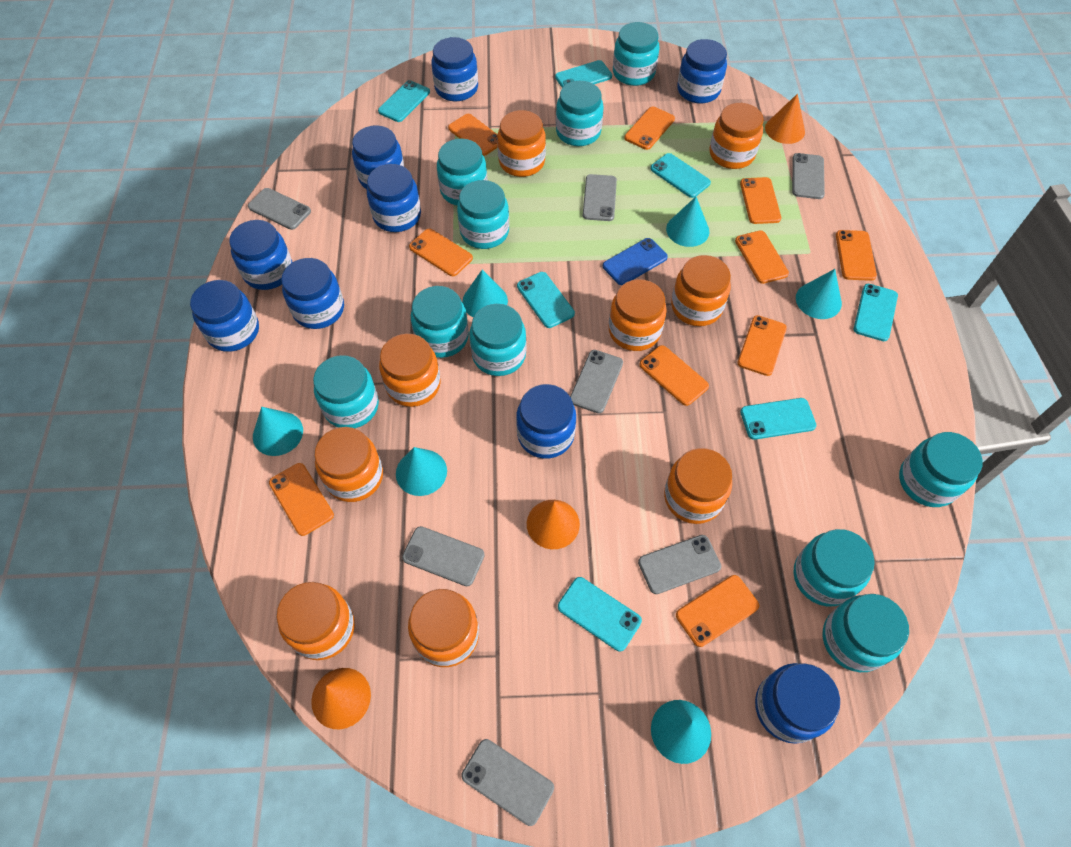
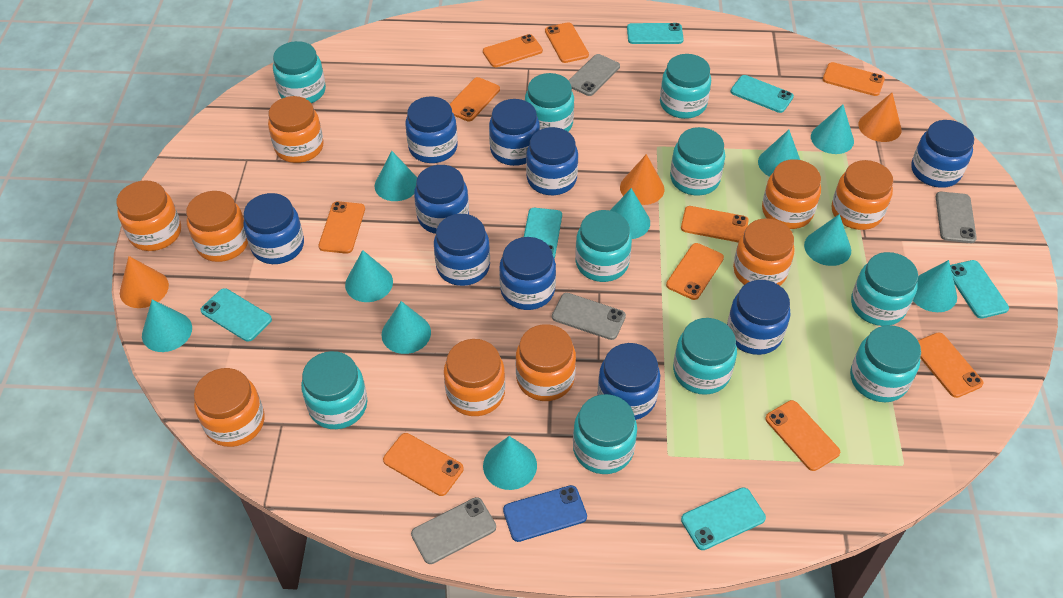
blue jar: [190,280,259,352] [229,220,293,290] [281,258,344,329] [352,126,405,189] [367,164,421,232] [432,37,478,101] [516,384,576,459] [677,39,727,103] [755,663,840,744] = 9 -> [243,193,304,264] [406,96,458,163] [414,165,469,234] [434,214,490,286] [489,99,540,166] [499,237,556,310] [526,127,578,195] [598,343,660,420] [727,280,791,355] [911,120,974,188] = 10
grey phone: [248,188,311,230] [402,526,485,586] [461,739,554,826] [570,350,623,413] [583,174,617,221] [638,535,721,594] [792,153,825,199] = 7 -> [411,497,496,564] [552,293,626,340] [568,54,620,96] [936,192,977,243] = 4
turquoise cone: [253,407,303,456] [396,447,447,496] [462,269,508,318] [651,700,711,764] [666,197,709,247] [796,269,842,319] = 6 -> [142,299,192,352] [345,250,393,302] [375,151,417,201] [381,301,431,354] [483,436,537,490] [610,188,650,239] [758,130,800,177] [804,214,851,266] [811,105,854,154] [913,260,957,312] = 10
turquoise phone: [378,80,430,122] [517,272,575,328] [555,60,612,88] [558,577,642,652] [650,153,711,198] [740,398,817,440] [854,284,898,341] = 7 -> [200,288,272,342] [524,208,562,259] [627,23,684,44] [681,487,766,550] [731,75,794,113] [950,260,1009,318] = 6

